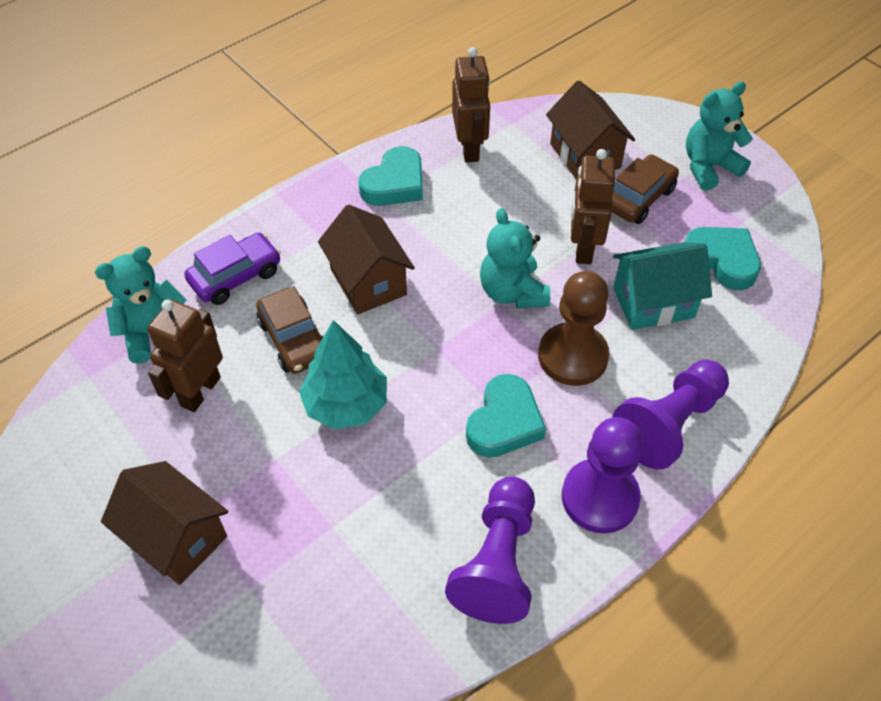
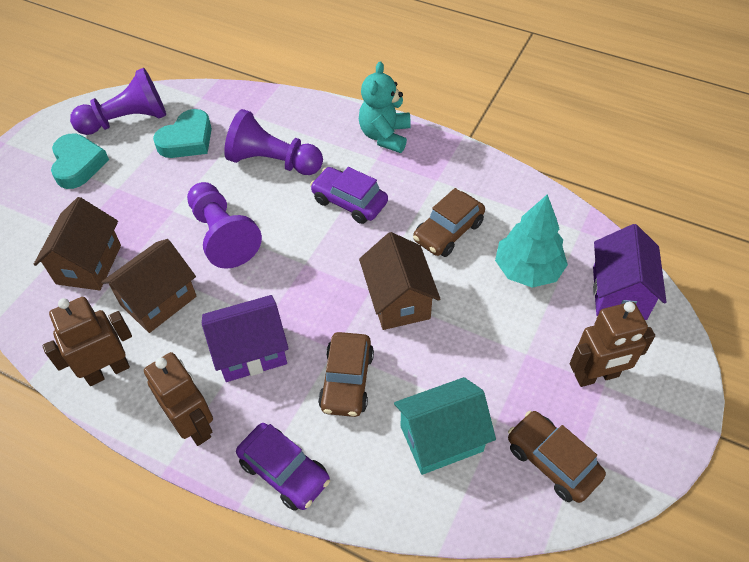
brown car: [256,286,323,374] [612,154,679,224] = 2 -> [318,332,374,417] [413,188,485,257] [508,411,606,503] = 3
brown pawn: [538,271,610,386] = 1 -> none = 0
purple car: [184,232,281,305] = 1 -> [236,423,330,511] [310,167,388,224] = 2
purple house: none = 0 -> [202,295,289,382] [593,224,666,320] = 2
turquoise heart: [358,146,423,206] [466,374,546,458] [685,227,761,290] = 3 -> [51,134,109,189] [153,109,212,158] = 2
turquoise teddy bear: [95,246,187,364] [480,208,550,308] [686,82,753,190] = 3 -> [359,61,411,153] = 1

